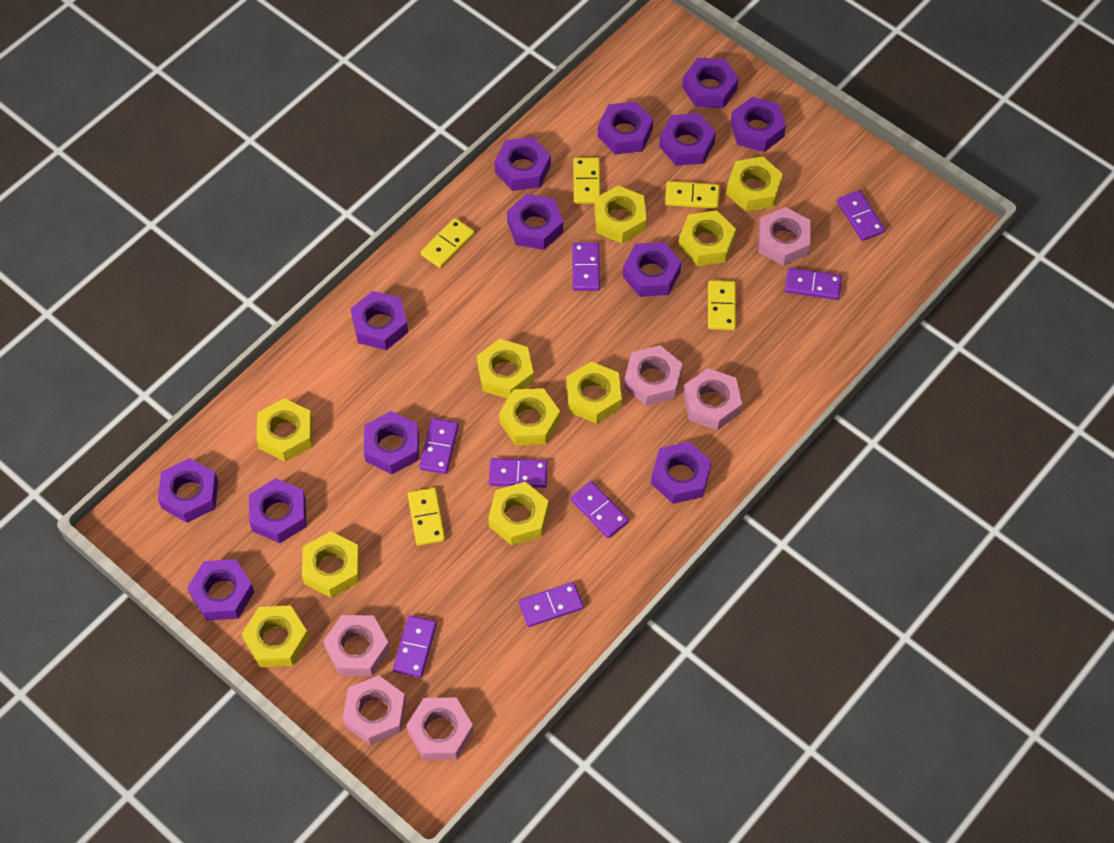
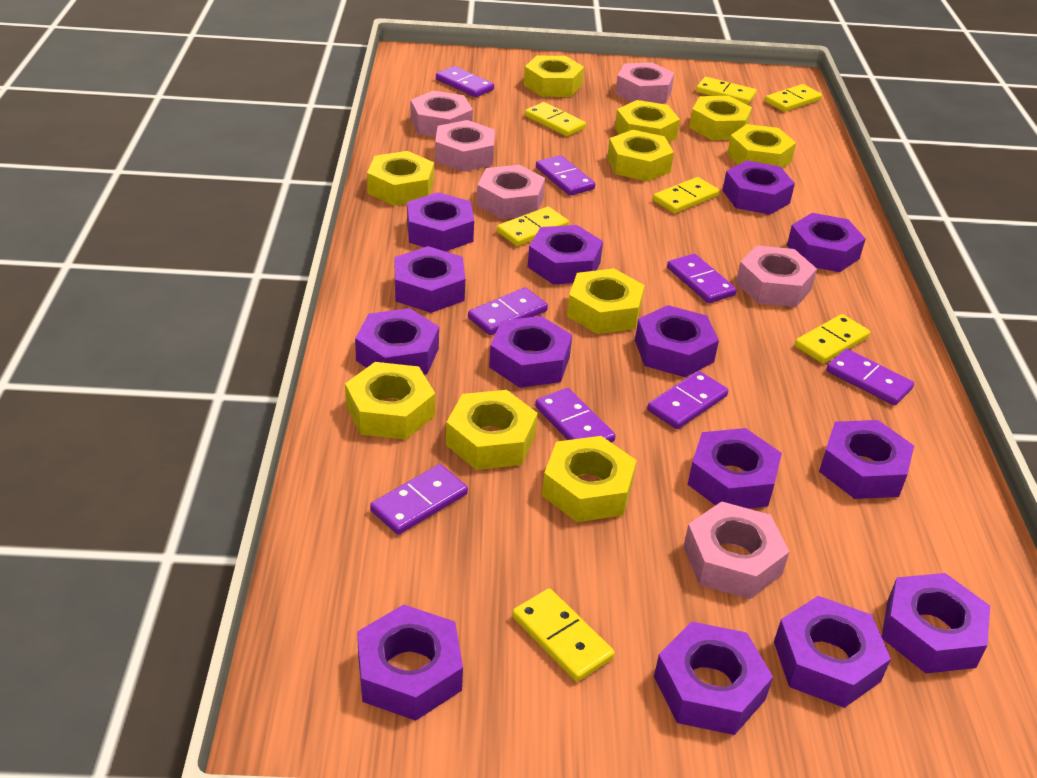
purple nut: [158,458,218,523] [187,559,254,621] [249,478,307,543] [350,291,408,350] [364,411,419,474] [495,137,551,191] [507,194,563,250] [598,101,653,154] [623,242,681,297] [651,442,712,504] [659,113,716,166] [682,58,739,108] [731,97,786,152] = 13 -> [355,308,439,375] [357,605,463,721] [395,246,465,313] [407,192,474,251] [489,316,572,388] [527,225,603,285] [635,305,719,377] [654,622,773,735] [687,428,782,509] [722,160,795,215] [774,596,891,708] [787,213,866,272] [819,420,914,499] [882,573,990,673] = 14
yellow domino: [408,488,445,546] [421,218,475,268] [573,157,601,204] [665,181,720,209] [708,280,736,330] = 5 -> [497,207,569,246] [512,588,615,682] [525,102,586,136] [653,177,719,214] [696,77,756,105] [765,84,822,112] [795,314,870,364] = 7

